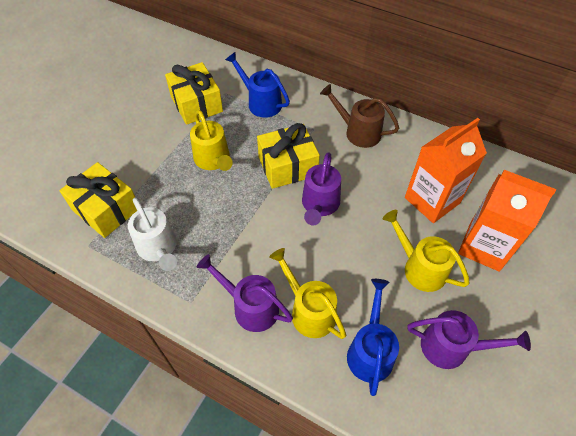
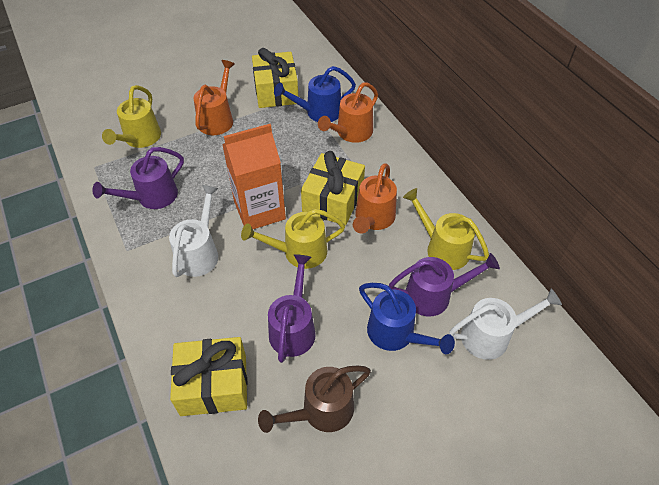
orange carton: [405,118,487,223] [458,170,556,272] = 2 -> [223,124,286,229] = 1
orange watering can: none = 0 -> [193,60,235,135] [318,82,378,143] [353,163,397,234] = 3
white watering can: [128,198,177,271] = 1 -> [169,185,218,277] [449,289,562,360] = 2

